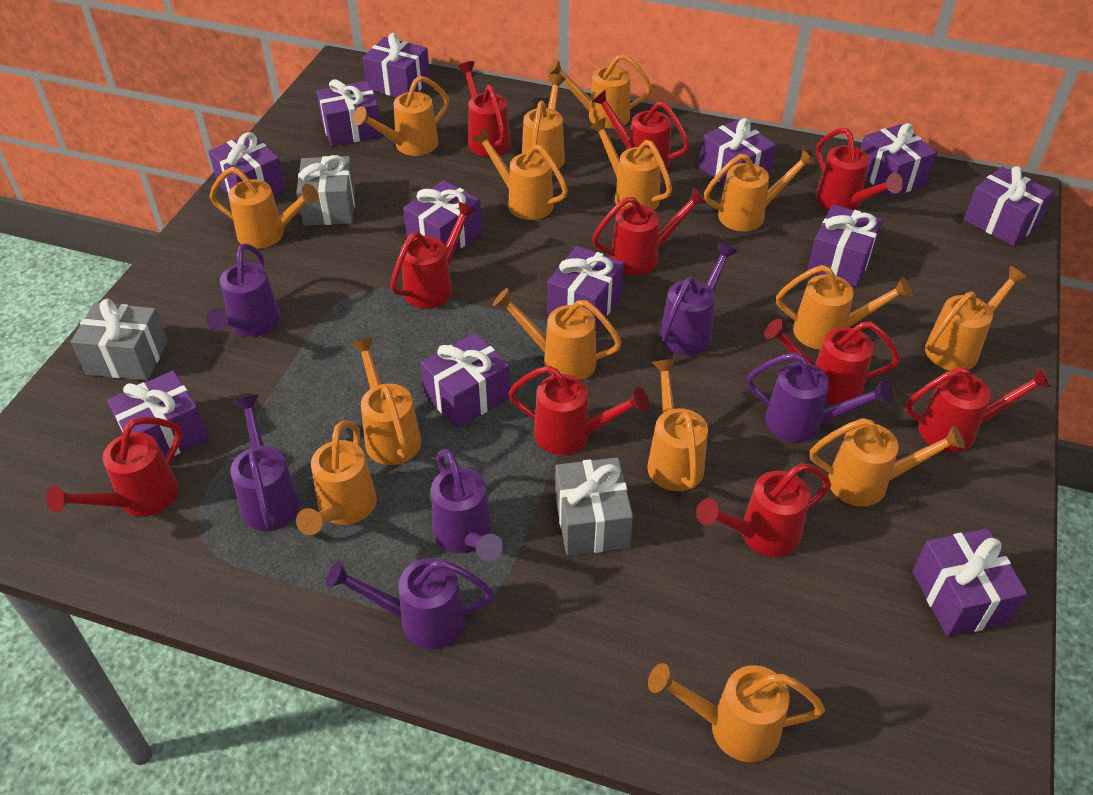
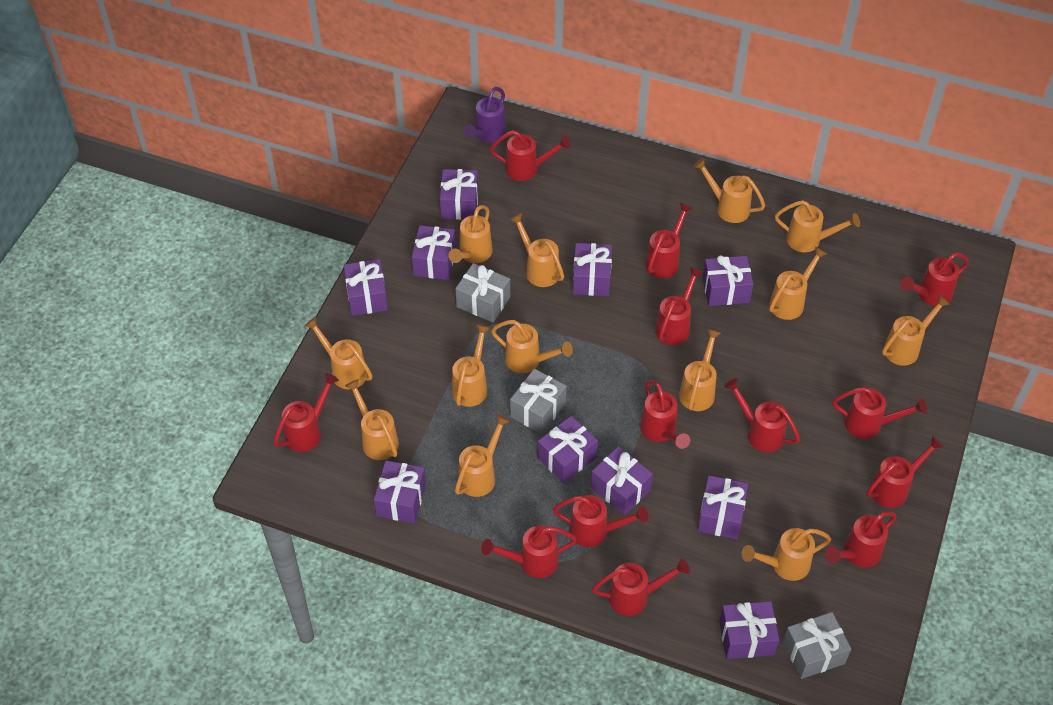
orange watering can: [209,167,319,249] [296,421,377,535] [350,337,421,465] [353,76,449,156] [472,128,568,220] [493,288,622,380] [522,74,566,172] [547,54,652,129] [589,117,672,210] [647,359,708,491] [648,663,825,762] [704,149,816,231] [776,265,912,349] [810,418,965,506] [925,266,1028,370] = 15 -> [304,317,373,389] [345,379,399,460] [448,205,493,263] [452,324,491,407] [455,414,511,497] [491,320,573,373] [509,213,564,287] [679,329,721,411] [693,158,765,223] [742,528,831,581] [769,246,827,320] [775,200,860,252] [882,295,950,366] = 13
purple gift: [107,371,209,457] [208,132,286,196] [317,79,382,147] [363,33,430,97] [403,180,482,254] [420,333,510,428] [547,246,624,330] [699,118,776,186] [807,204,883,286] [861,123,937,198] [912,528,1028,637] [964,166,1053,246] = 12 -> [344,259,388,316] [374,461,426,523] [412,225,456,280] [440,169,478,220] [538,416,598,483] [573,243,612,296] [591,447,653,515] [697,475,748,539] [702,255,754,306] [719,601,779,659] = 10
purple watering can: [206,243,280,337] [230,395,301,531] [326,558,494,650] [431,449,503,561] [660,242,738,355] [747,352,893,442] = 6 -> [463,87,506,143] = 1
red watering can: [46,417,182,516] [390,201,476,309] [457,61,511,157] [508,365,649,455] [591,89,690,173] [592,188,707,275] [697,463,831,557] [765,319,900,405] [816,128,903,210] [905,366,1053,453] = 10 -> [274,373,339,452] [481,525,577,578] [490,130,571,181] [553,495,648,547] [592,558,690,616] [640,380,690,449] [645,203,693,278] [655,267,703,345] [724,378,800,452] [825,511,897,567] [832,387,927,439] [866,436,944,508] [901,253,969,306] = 13

